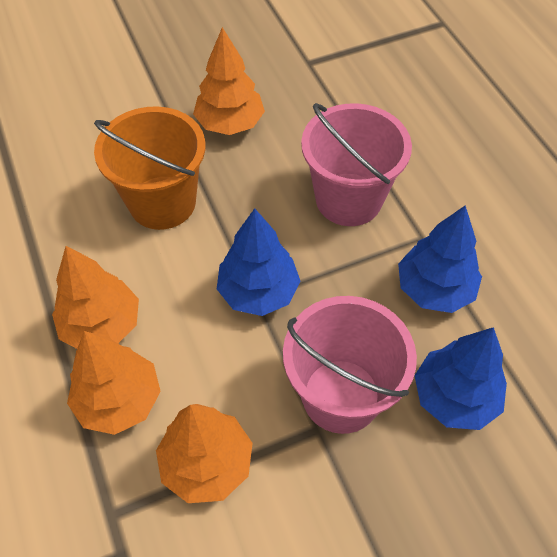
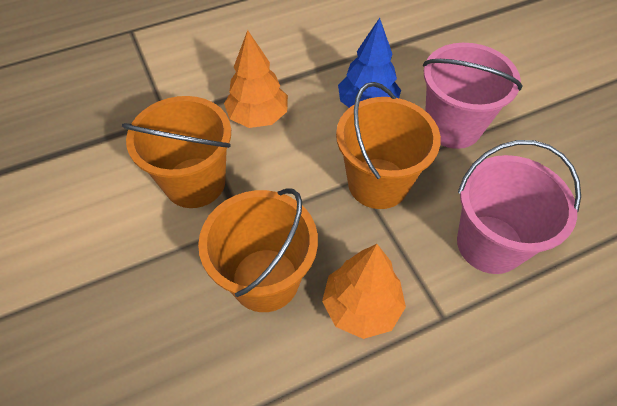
blue tree: [217,208,301,316] [398,205,482,313] [414,327,507,430] = 3 -> [338,18,401,108] = 1
orange bucket: [94,106,205,230] = 1 -> [122,96,231,208] [198,189,318,312] [336,82,441,209] = 3
orange tree: [52,246,139,349] [67,331,161,435] [156,404,253,503] [193,27,265,135] = 4 -> [224,30,288,128] [322,244,406,339] = 2

